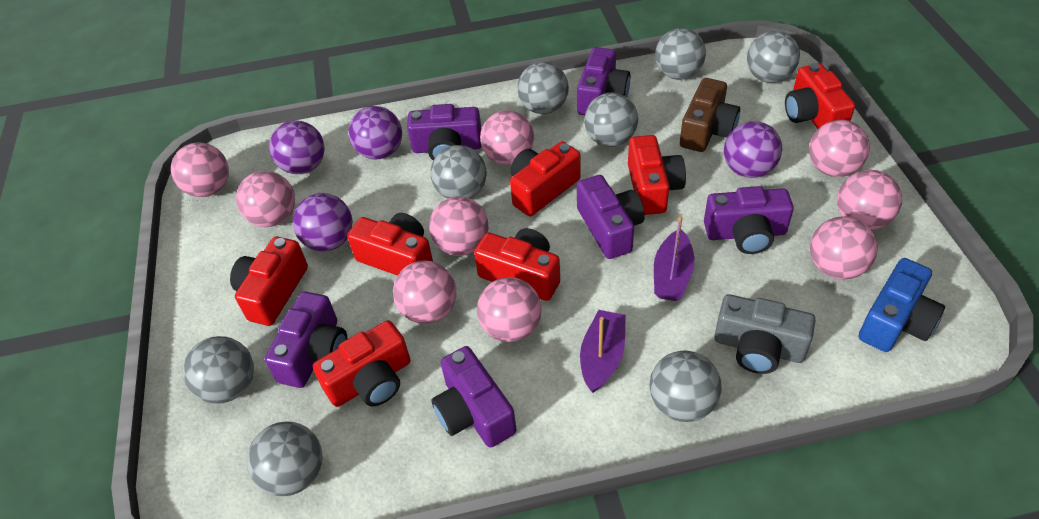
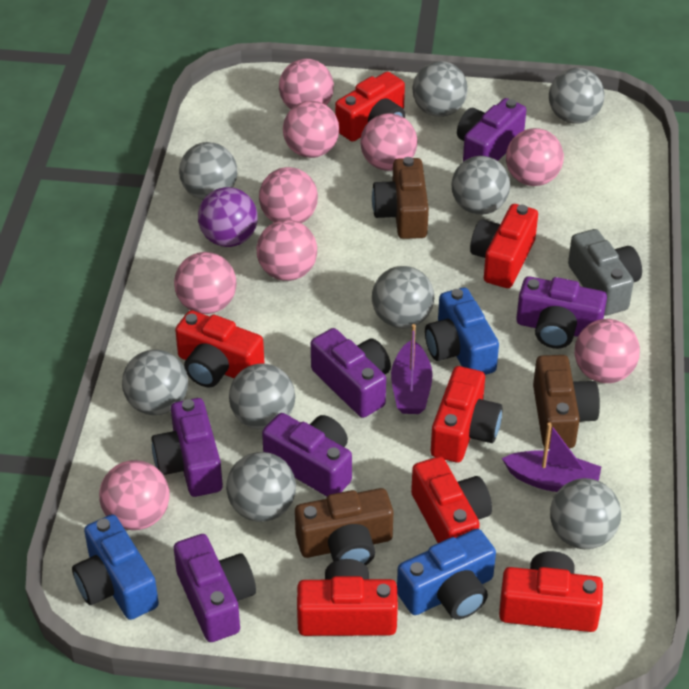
blue camera: [859,258,945,352] = 1 -> [72,514,159,620] [397,529,496,620] [425,287,499,375] = 3
brown camera: [680,78,740,152] = 1 -> [295,488,394,565] [372,157,429,239] [533,355,600,449] = 3
grey ball: [183,336,254,404] [247,421,323,496] [431,145,487,199] [518,62,569,114] [584,93,638,147] [649,351,721,422] [655,28,706,80] [747,31,800,83] = 8 -> [122,350,188,415] [179,142,237,200] [226,452,296,522] [229,363,295,430] [372,266,434,328] [412,61,468,117] [452,156,510,215] [549,68,605,124] [550,478,621,549] = 9
purple ball: [269,120,325,174] [293,193,353,251] [349,106,402,160] [724,121,782,178] = 4 -> [198,187,258,247] = 1

